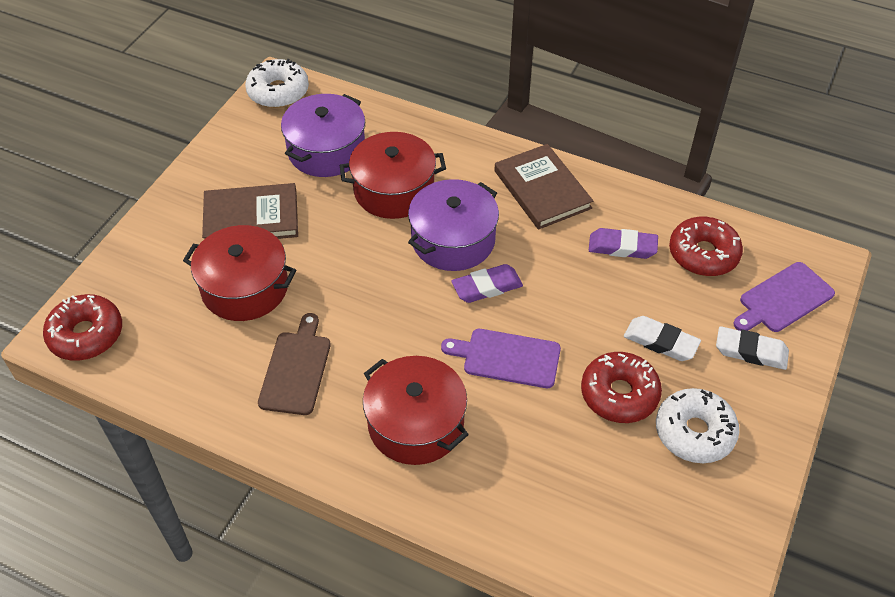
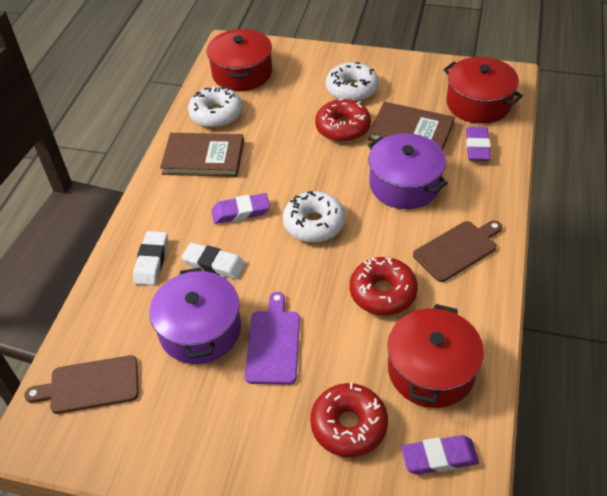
brown cutting board: [258,313,331,415] = 1 -> [24,355,139,414] [413,220,502,282] = 2
purple cutting board: [441,329,561,388] [733,262,835,332] = 2 -> [245,292,300,385] = 1
purple eraser: [451,264,523,303] [589,228,658,259] = 2 -> [211,193,270,224] [401,435,479,475] [466,127,491,161] = 3
white donut: [245,59,309,108] [656,388,739,463] = 2 -> [188,85,242,128] [283,191,345,243] [326,62,379,102] = 3

